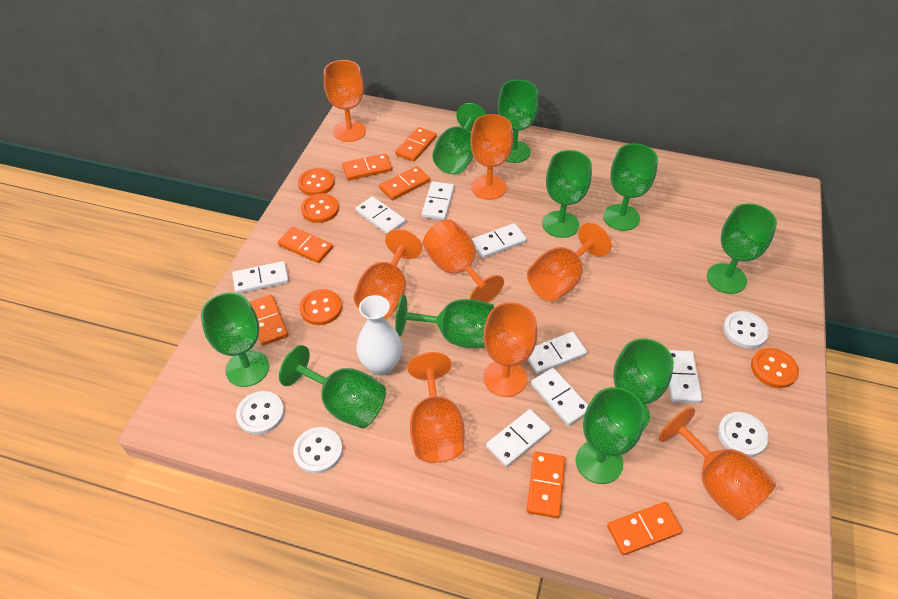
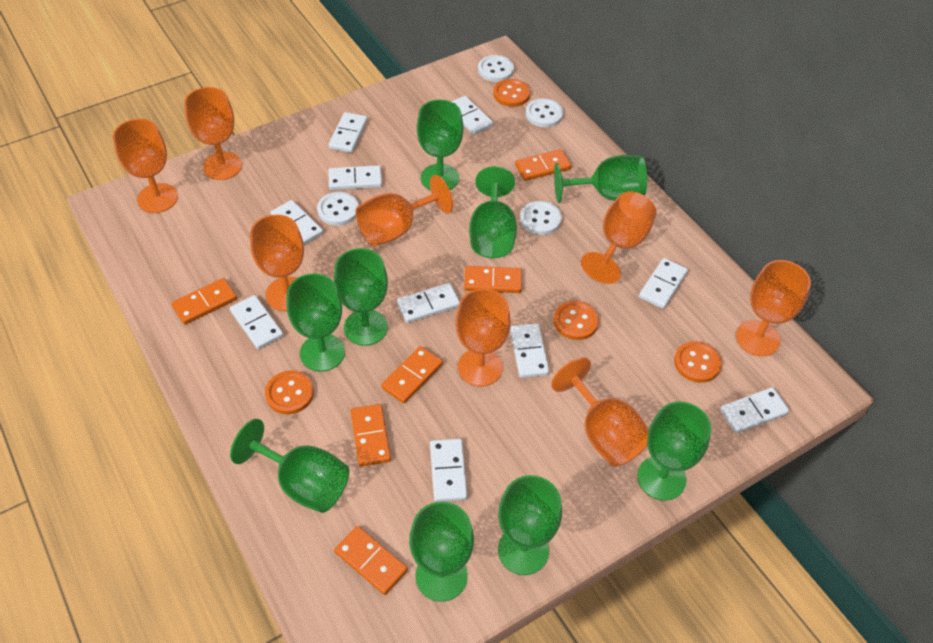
green goblet: [201,293,269,387] [279,345,386,428] [395,295,494,348] [433,103,487,174] [498,80,539,163] [542,150,592,238] [576,387,645,484] [603,143,658,231] [613,339,674,430] [707,203,777,294] = 10 -> [230,419,349,513] [286,273,345,372] [334,248,388,346] [409,502,474,602] [417,100,463,190] [469,166,517,258] [498,475,562,575] [554,155,647,203] [637,401,711,501] = 9
orange domino: [250,295,289,345] [278,227,333,263] [342,153,392,180] [379,166,430,200] [395,127,437,162] [526,451,565,518] [607,502,683,555] = 7 -> [171,278,237,325] [334,526,408,595] [351,404,391,467] [381,346,443,403] [464,266,522,293] [515,149,571,181] = 6
white domino: [232,261,289,294] [355,196,406,234] [422,181,454,220] [472,223,527,258] [486,409,551,467] [528,332,587,374] [531,368,588,426] [669,350,702,403] = 8 -> [230,295,283,350] [270,200,323,245] [329,112,368,153] [329,165,382,190] [397,283,460,323] [430,439,468,502] [451,96,493,135] [510,324,550,378] [639,258,688,309] [720,387,790,433] = 10
white vase: [356,295,402,375] = 1 -> none = 0

